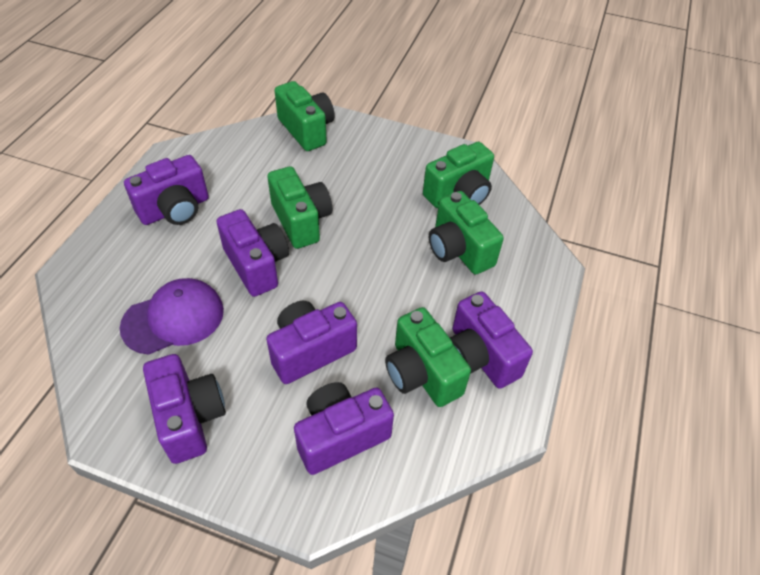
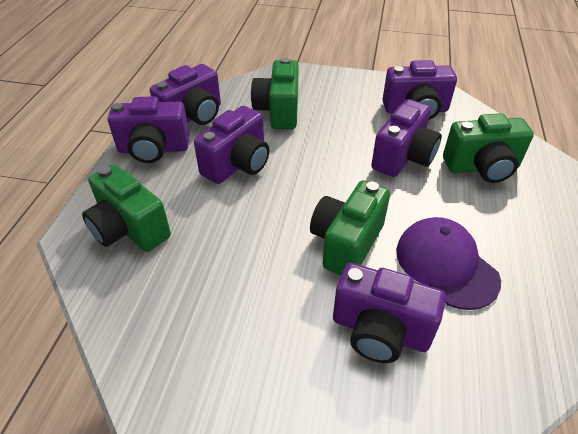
green camera: [267,166,332,249] [274,81,335,151] [385,307,471,407] [423,142,494,208] [429,191,504,274] = 5 -> [82,164,171,252] [251,57,299,129] [310,180,390,276] [443,113,534,183] = 4

